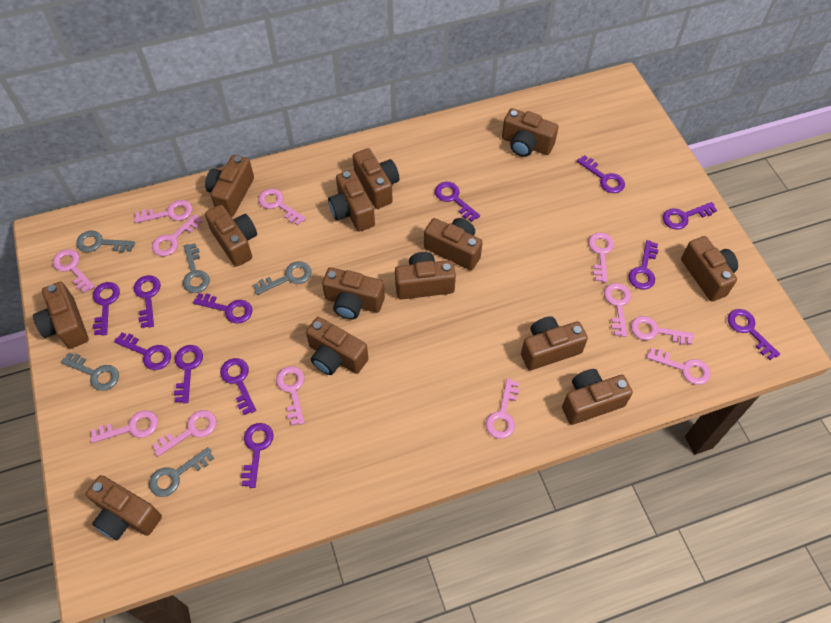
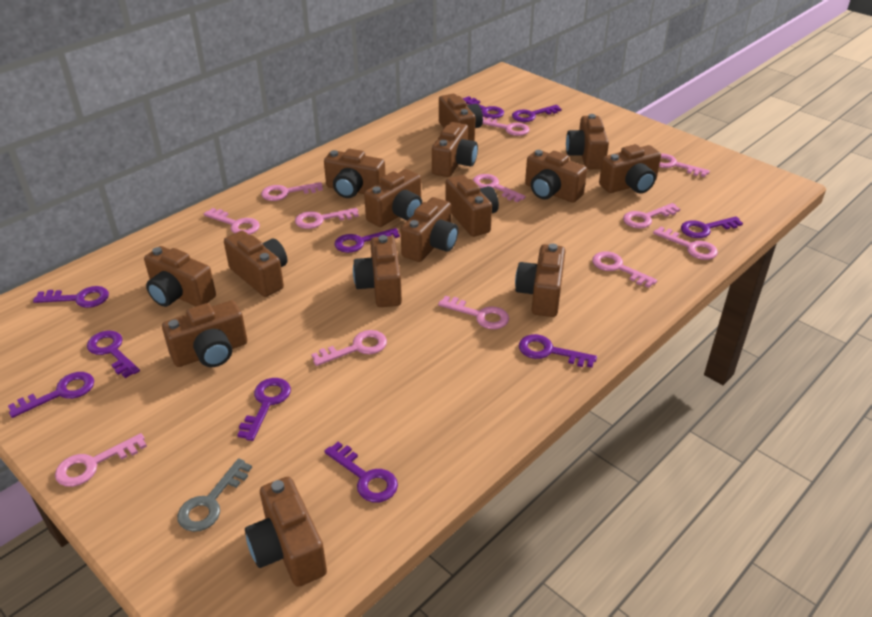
brown camera: [33,281,89,349] [86,475,162,540] [205,155,254,216] [205,205,257,267] [306,317,369,375] [322,267,385,319] [328,170,375,231] [353,148,399,209] [395,252,456,300] [424,218,483,270] [502,108,558,157] [521,316,588,370] [562,369,633,425] [681,236,738,302] = 14 -> [144,246,216,307] [162,300,247,367] [224,231,287,297] [245,477,327,587] [324,149,386,198] [353,235,402,307] [364,169,422,227] [401,197,458,262] [432,122,478,177] [439,94,483,141] [445,175,499,237] [515,244,565,317] [525,150,587,203] [566,114,609,169] [599,144,661,193] = 15
grey key: [61,353,119,391] [76,231,135,253] [149,447,214,497] [183,243,210,293] [253,261,311,295] = 5 -> [177,458,252,532] = 1
purple key: [93,282,120,336] [114,332,171,370] [133,275,161,328] [174,345,203,403] [193,293,253,324] [220,358,256,415] [241,423,274,488] [435,182,480,222] [577,155,625,193] [628,240,658,290] [663,202,717,230] [728,309,780,360] = 12 -> [8,372,94,418] [33,286,109,308] [87,331,140,378] [238,378,291,441] [324,442,398,502] [335,228,400,253] [463,96,504,119] [512,105,562,122] [519,334,597,368] [681,216,743,238] = 10

